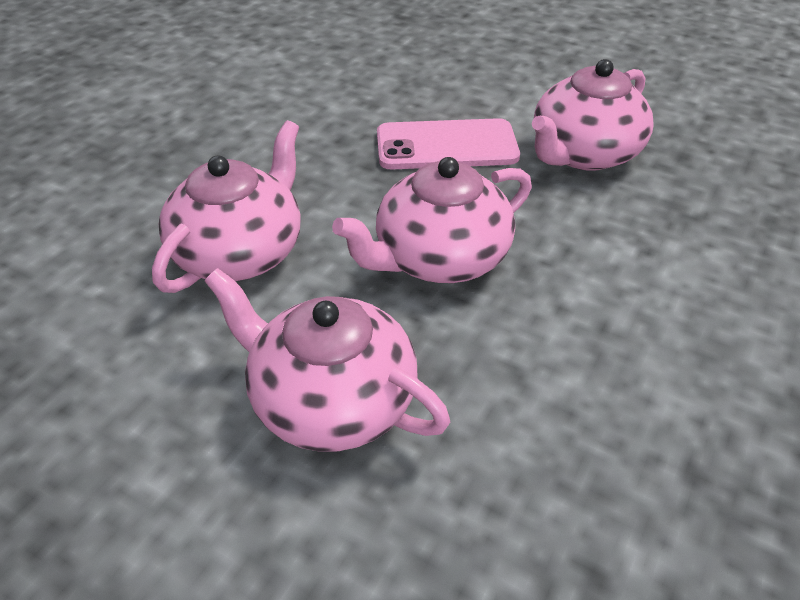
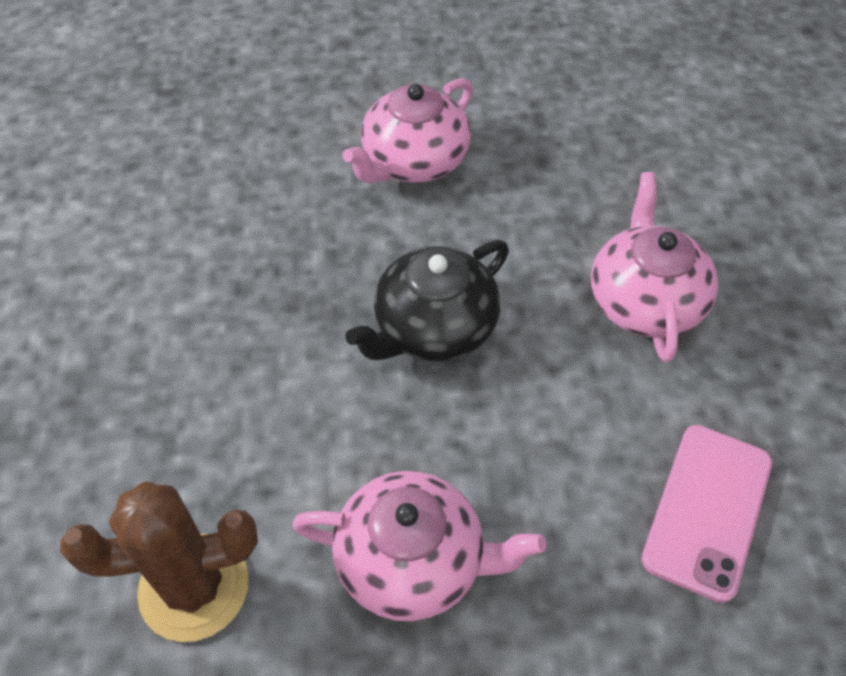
black teapot: none = 0 -> [345,240,509,361] = 1
brown cactus: none = 0 -> [60,481,258,642] = 1
pink teapot: [152,120,301,293] [205,268,450,452] [332,157,532,283] [532,59,654,171] = 4 -> [292,471,546,621] [343,78,473,183] [591,172,719,362] = 3

